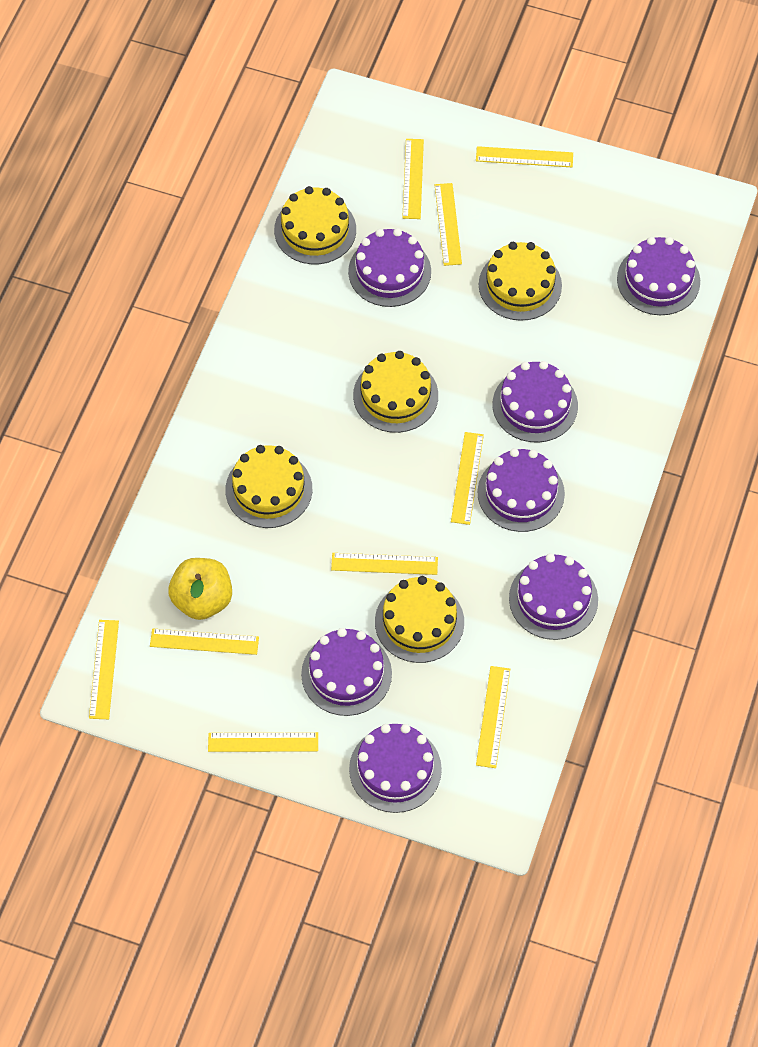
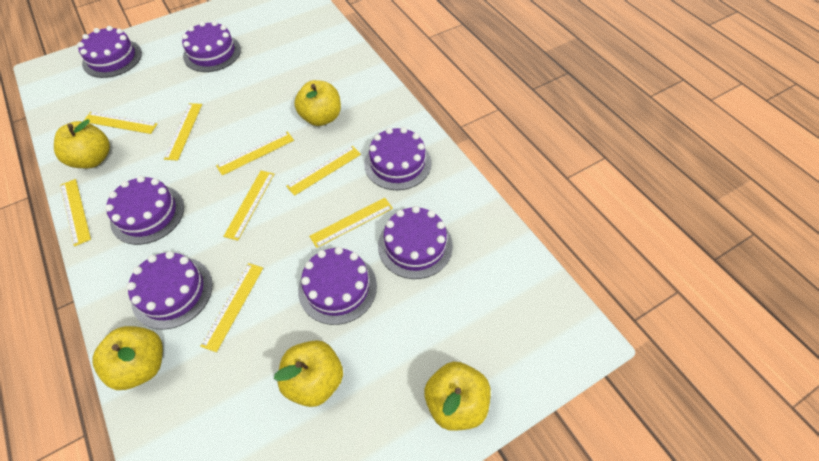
yellow apple: [168,558,232,620] = 1 -> [54,119,110,168] [93,326,163,390] [274,340,343,407] [294,80,341,126] [424,362,491,431] = 5
yellow cake: [225,445,312,528] [274,186,356,264] [353,351,438,433] [375,576,464,663] [479,242,562,321] = 5 -> none = 0
yellow ruler: [89,620,119,719] [150,629,259,655] [208,732,318,752] [331,553,438,575] [402,139,424,219] [435,183,462,266] [451,432,484,525] [476,146,573,167] [476,666,510,768] = 9 -> [60,179,91,246] [83,112,157,134] [164,103,202,161] [200,263,263,352] [216,132,294,176] [223,171,274,241] [286,146,361,196] [309,198,393,248] = 8

